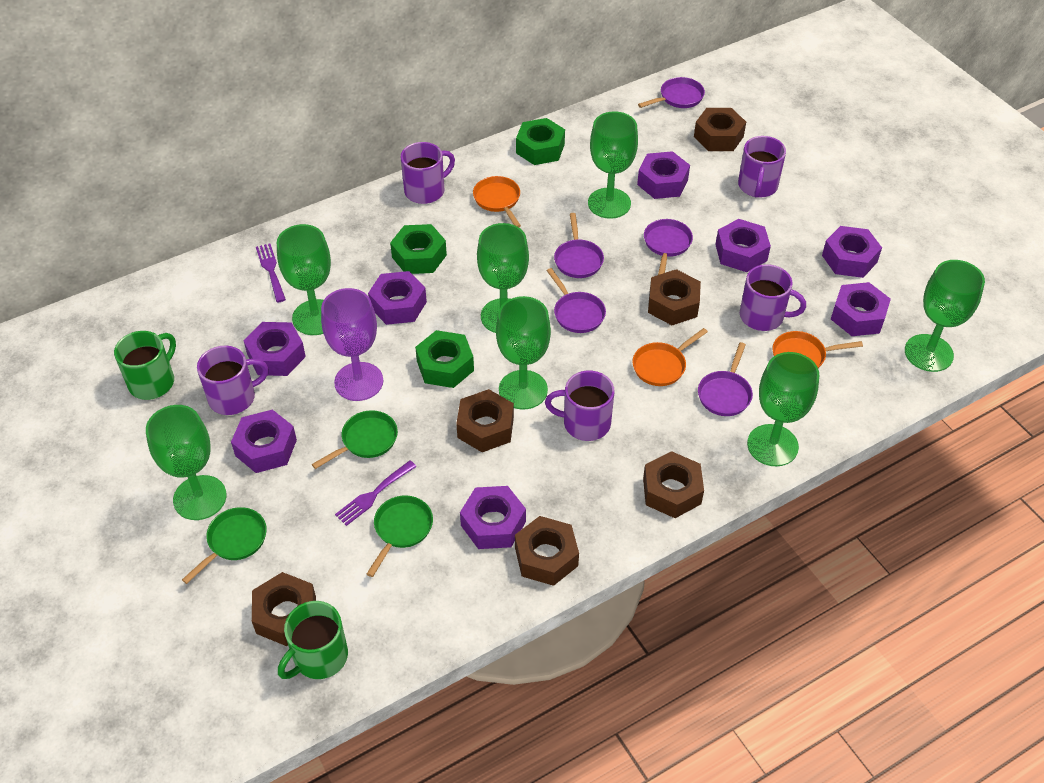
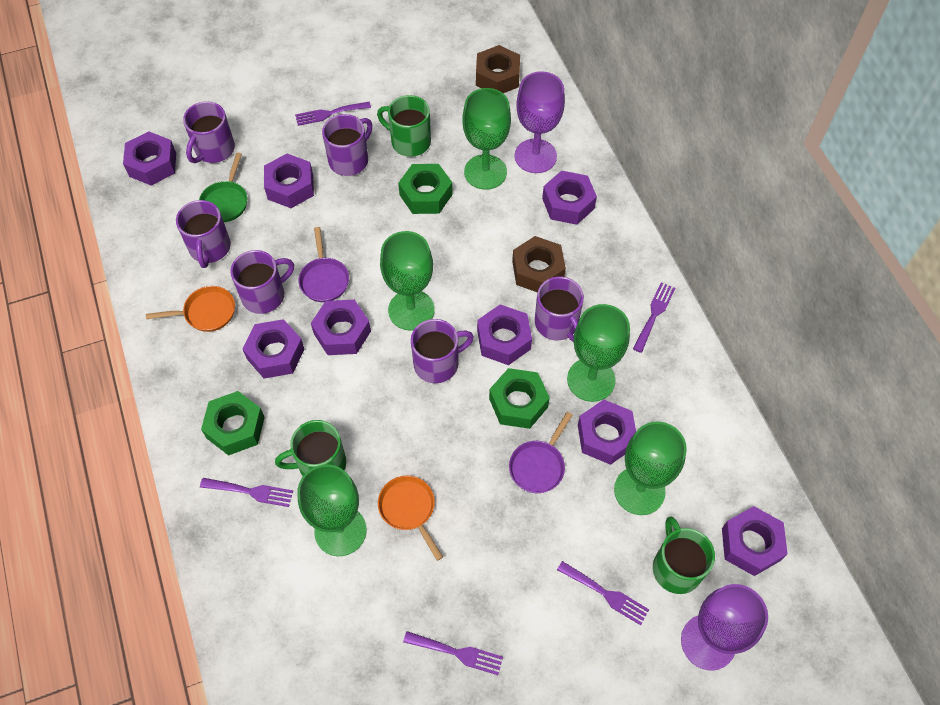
brown nut: [252,572,316,646] [456,389,514,452] [515,516,579,586] [643,451,704,518] [648,269,701,325] [694,108,746,151] = 6 -> [476,45,520,93] [512,236,566,293] = 2
green goblet: [146,405,227,520] [277,224,331,335] [477,223,529,333] [496,296,551,410] [588,111,638,219] [747,352,819,466] [905,260,985,372] = 7 -> [297,464,366,556] [380,231,434,330] [462,88,511,190] [567,304,630,402] [614,422,687,515] = 5
green mug: [114,331,176,400] [278,601,348,679] = 2 -> [275,420,346,476] [377,95,431,157] [653,516,715,594] = 3
green pan: [182,507,267,584] [312,410,398,469] [367,496,433,577] = 3 -> [199,153,247,222] = 1
orange pan: [473,176,521,228] [632,328,708,386] [772,331,863,368] = 3 -> [146,286,235,332] [378,475,443,561] = 2
purple fork: [256,243,286,303] [335,460,417,526] = 2 -> [200,478,293,507] [295,101,371,126] [403,631,503,675] [557,561,649,625] [633,282,675,353] = 5
purple goblet: [321,288,383,401] = 1 -> [515,71,565,173] [681,584,768,671] = 2
purple mug: [197,346,269,415] [401,142,455,204] [545,371,614,441] [738,136,786,198] [740,264,806,331] = 5 -> [176,200,231,268] [183,101,235,163] [230,250,294,314] [322,114,372,176] [411,319,474,383] [535,276,584,342] = 6
purple pan: [547,268,606,333] [554,213,604,278] [638,77,705,108] [644,219,693,275] [698,342,753,416] = 5 -> [299,227,349,302] [509,411,573,493] = 2

